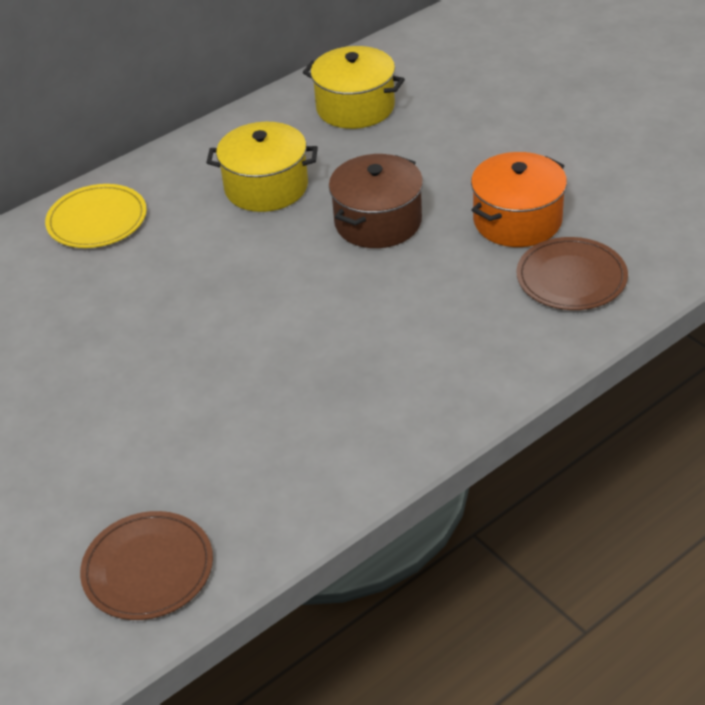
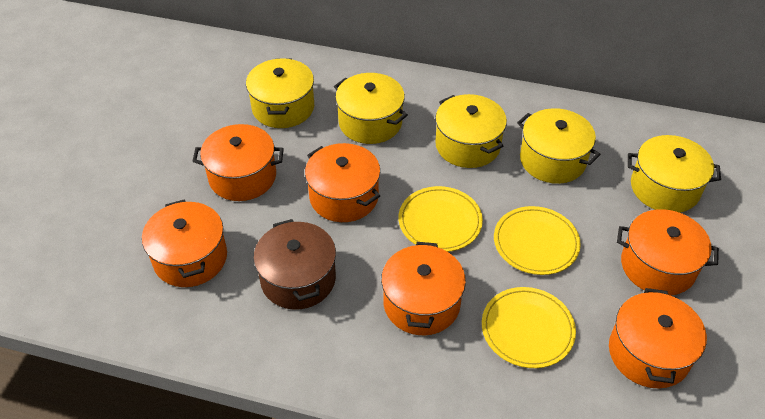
brown plate: [80,511,213,620] [516,237,628,310] = 2 -> none = 0
orange pot: [471,152,567,247] = 1 -> [142,199,227,287] [192,124,284,201] [305,143,380,222] [381,242,466,335] [609,288,707,388] [617,209,719,296] = 6
yellow plate: [45,184,147,248] = 1 -> [399,186,483,252] [482,287,576,368] [494,206,581,275] = 3
yellow pot: [206,122,318,212] [303,46,405,129] = 2 -> [246,58,314,128] [334,73,408,144] [435,94,507,168] [517,108,600,184] [628,135,721,213] = 5

